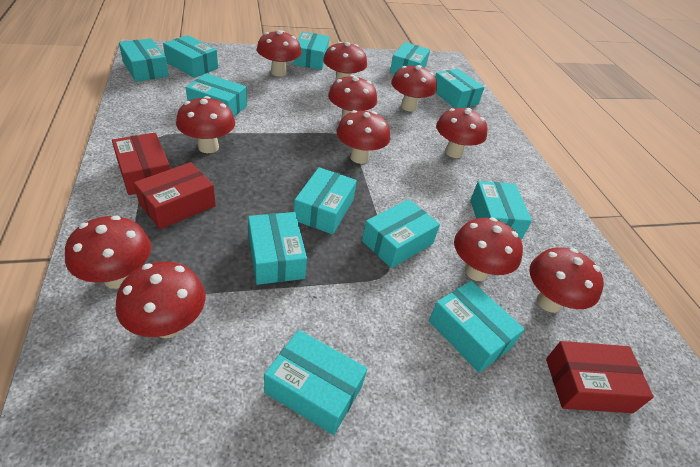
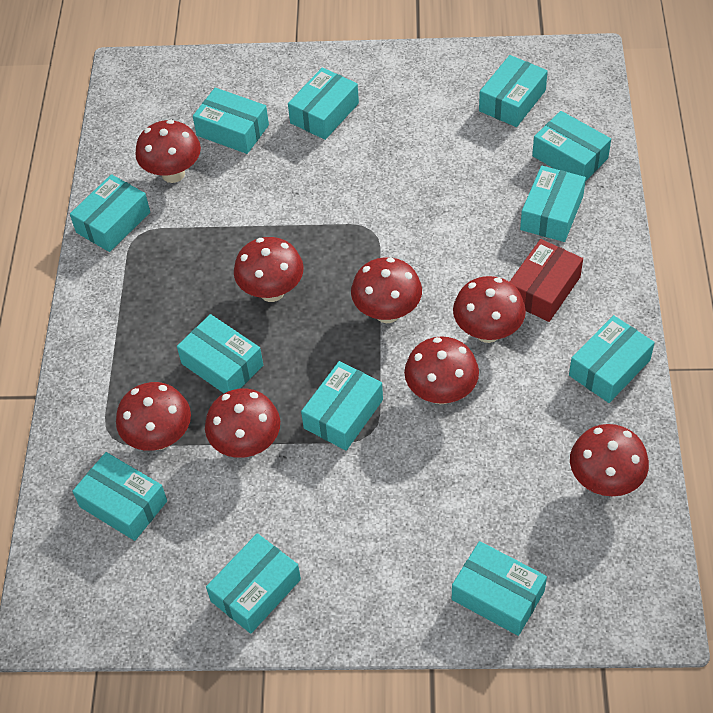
red box: [112,133,170,195] [134,162,216,229] [546,341,654,413] = 3 -> [510,239,583,322] = 1
red mushroom: [65,216,151,289] [115,261,205,338] [176,96,235,153] [257,30,302,77] [323,42,367,81] [328,75,377,119] [336,110,390,164] [391,65,437,112] [436,108,488,158] [454,218,523,281] [530,247,604,313] = 11 -> [116,382,191,451] [135,120,201,183] [205,388,280,458] [234,237,304,302] [351,257,422,323] [404,336,479,404] [453,276,526,343] [570,424,649,496] = 8

